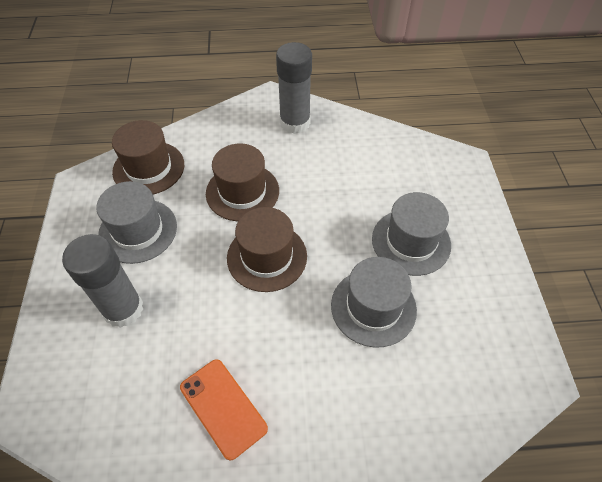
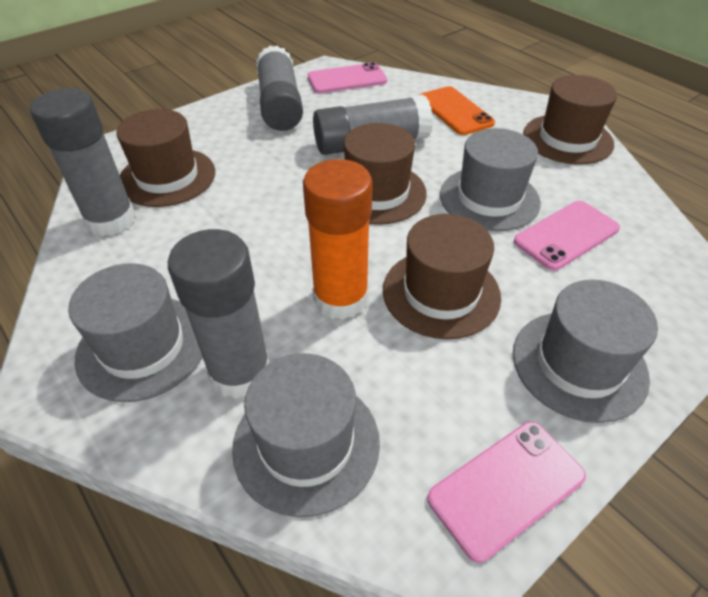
brown hat: [112,120,184,194] [206,144,279,222] [227,207,307,292] = 3 -> [116,109,215,207] [344,123,427,225] [383,214,501,339] [523,75,617,165] = 4
grey glue stick: [62,234,143,328] [276,42,312,134] = 2 -> [30,88,136,236] [168,229,270,399] [256,45,303,131] [313,95,433,155] = 4
grey hat: [96,181,177,264] [331,257,417,348] [372,192,451,276] = 3 -> [68,263,202,402] [232,353,380,517] [440,128,541,231] [513,280,658,423] = 4
orange glue stick: none = 0 -> [303,159,373,320] = 1
pink phone: none = 0 -> [308,62,387,93] [427,421,586,563] [514,201,620,271] = 3

